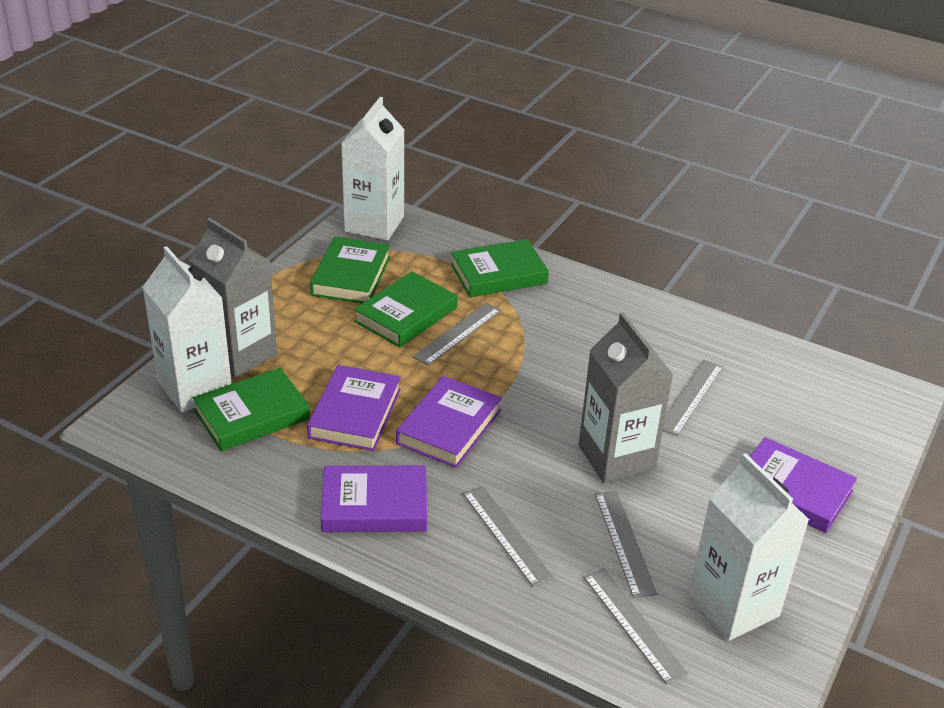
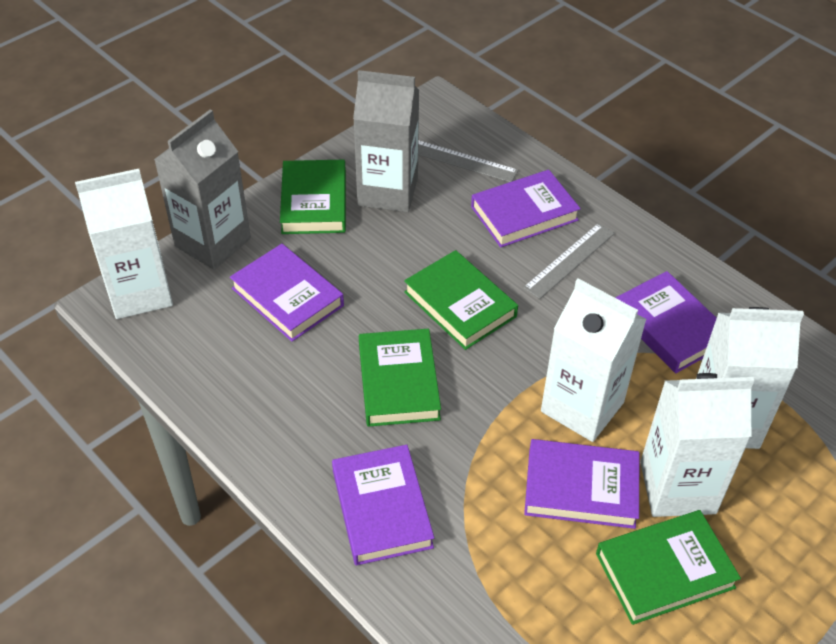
grey ruler: [413,303,501,366] [463,486,554,587] [583,568,688,685] [595,491,657,598] [663,360,723,436] = 5 -> [418,140,518,182] [523,223,615,299] = 2
purple book: [307,365,401,451] [321,465,427,532] [396,376,502,468] [750,437,857,533] = 4 -> [230,244,344,342] [332,445,434,566] [471,170,581,247] [524,439,639,529] [615,271,717,373] = 5
white carton: [142,246,232,413] [341,97,405,241] [688,453,809,641] = 3 -> [75,169,173,319] [541,278,647,442] [640,373,754,517] [696,307,804,449] = 4

